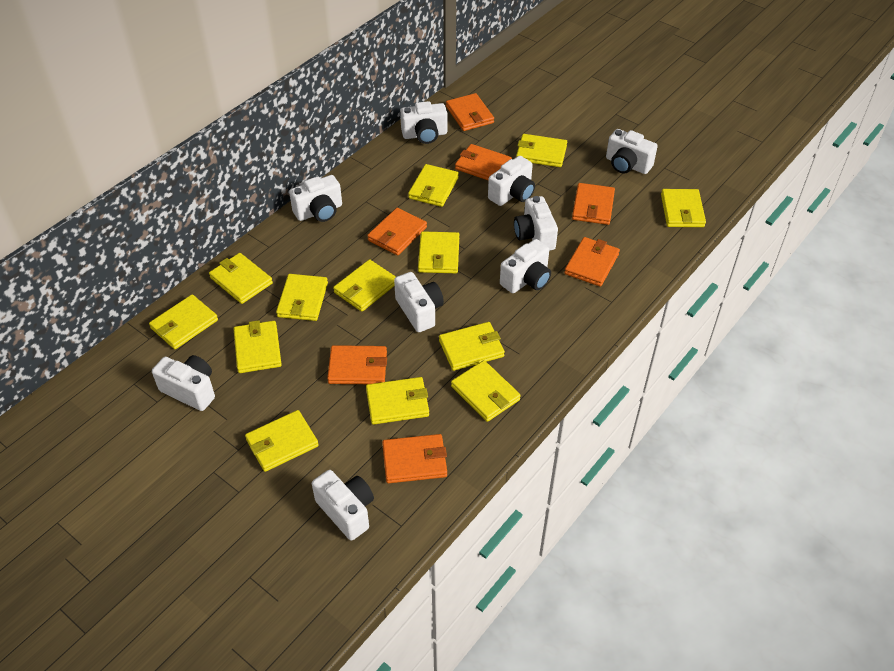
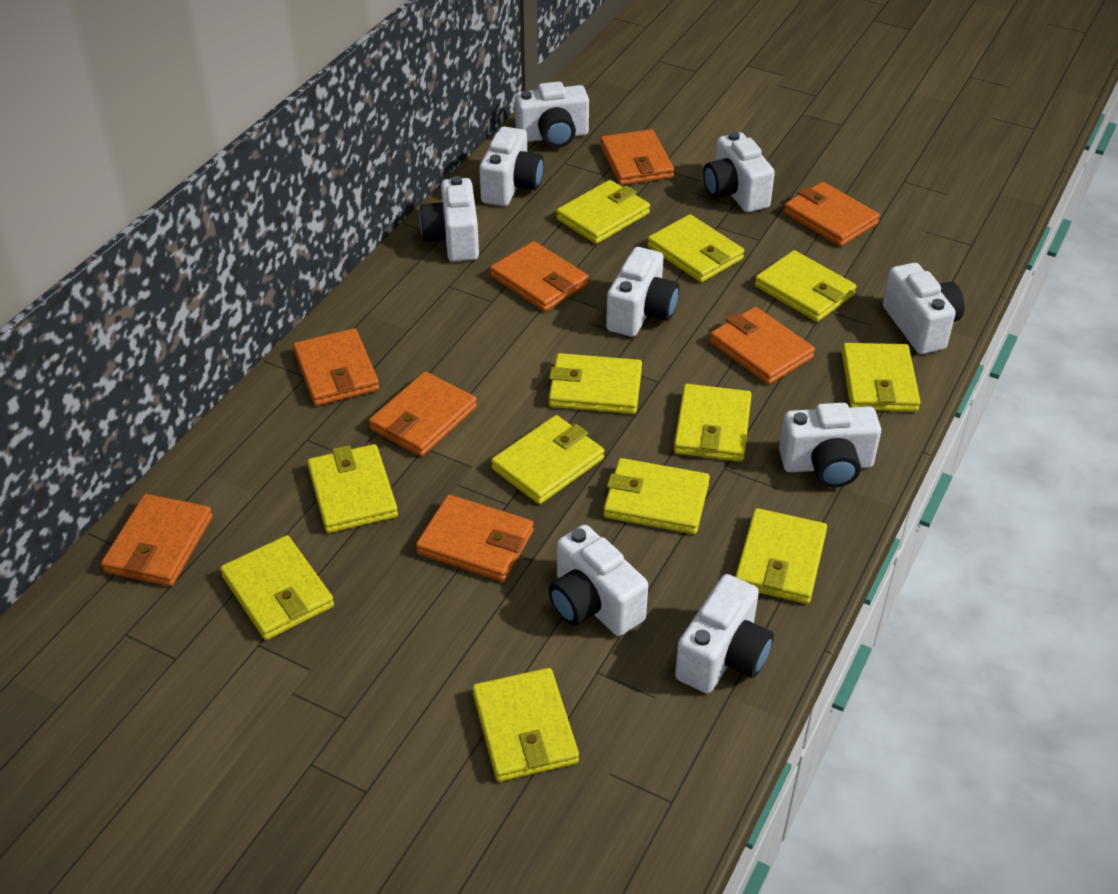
orange wallet: [327,345,387,384] [367,208,427,255] [382,434,447,483] [446,93,494,131] [455,144,512,181] [564,237,620,287] [572,183,615,225] = 7 -> [101,494,213,586] [293,328,379,406] [369,372,477,457] [416,495,534,582] [490,241,589,312] [600,129,674,185] [710,307,815,385] [784,182,880,246] = 8
yellow wallet: [149,295,218,349] [209,253,273,304] [234,320,282,373] [245,410,319,472] [276,274,328,321] [333,259,396,312] [366,377,429,425] [408,164,459,207] [418,231,459,273] [439,322,505,371] [451,360,521,422] [516,134,567,167] [661,189,706,227] = 13 -> [220,535,334,640] [307,444,398,533] [472,668,579,782] [491,415,604,504] [549,353,642,414] [556,180,650,244] [603,458,710,534] [647,214,744,283] [674,384,752,462] [735,508,827,604] [755,250,857,322] [842,343,920,412] = 12

